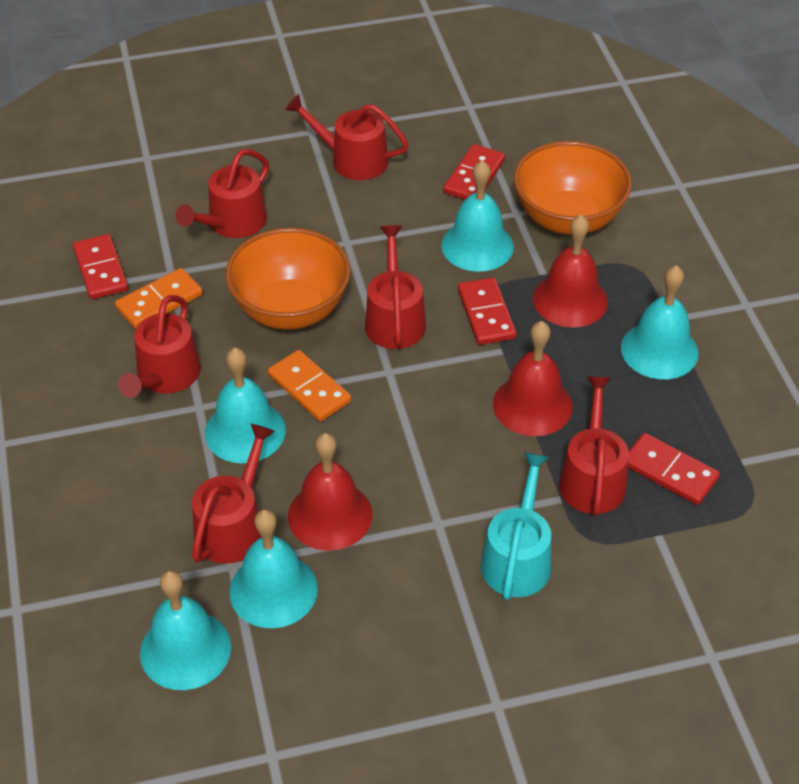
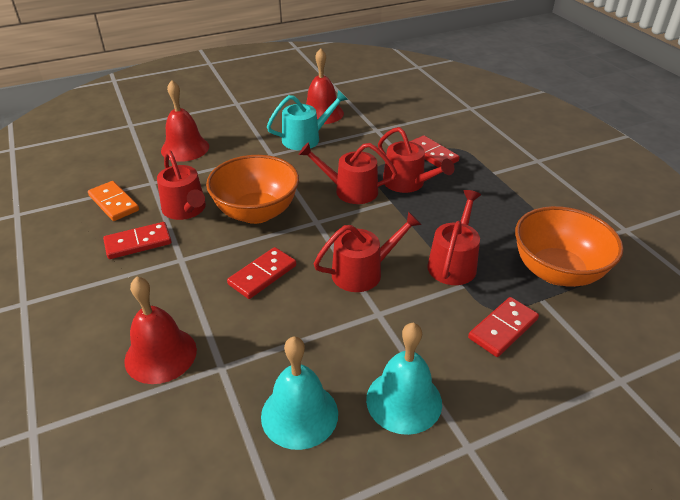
orange domino: [115,268,203,329] [268,350,351,422] = 2 -> [88,181,139,221] = 1
red watering can: [118,295,201,398] [176,149,269,238] [192,424,275,564] [285,94,409,180] [365,225,426,349] [559,376,629,515] = 6 -> [157,150,206,220] [298,142,397,204] [313,211,422,292] [378,127,454,193] [427,190,481,285] = 5
turquoise bell: [140,570,231,690] [205,348,286,463] [229,509,318,628] [441,160,514,272] [621,265,699,379] = 5 -> [261,337,338,450] [366,322,442,435] = 2

